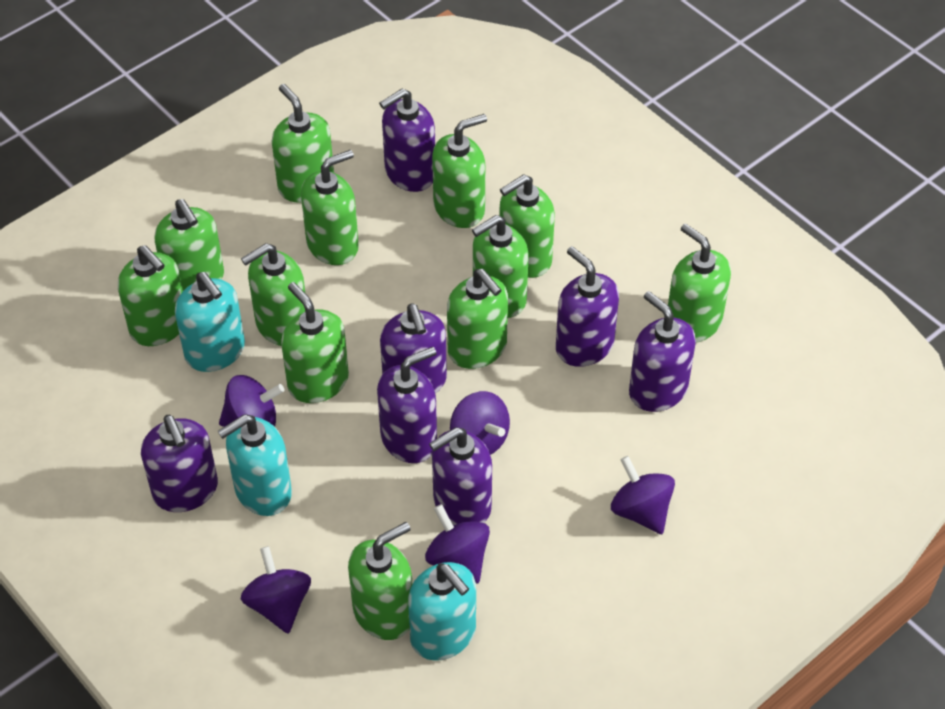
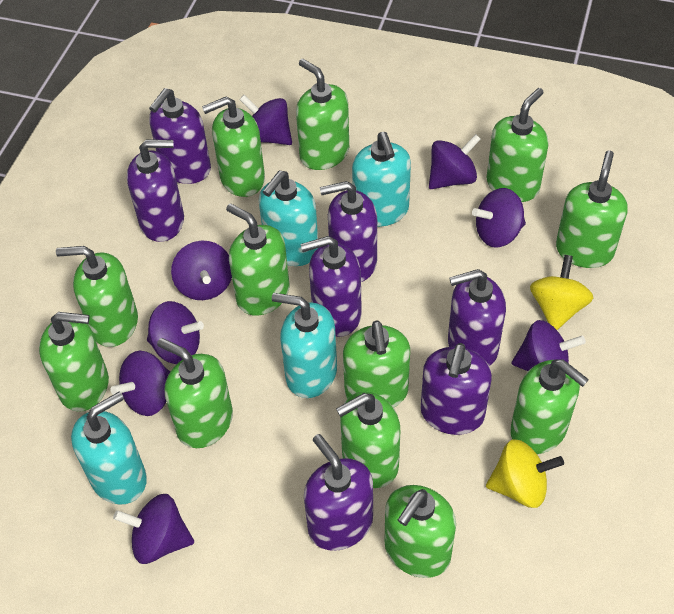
purple spinning top: [219,375,284,427] [241,546,311,634] [425,504,490,584] [450,391,510,455] [611,456,675,534] = 5 -> [110,351,170,416] [113,494,194,564] [147,301,204,364] [171,241,232,300] [239,95,292,145] [429,134,481,189] [472,188,526,248] [512,320,586,371] = 8
turquoise soap dispenser: [175,272,245,372] [218,414,292,516] [408,562,476,661] = 3 -> [71,392,147,505] [259,171,318,266] [272,293,337,398] [352,132,411,227] = 4
yellow spinning top: none = 0 -> [486,439,564,508] [530,255,593,330] = 2

